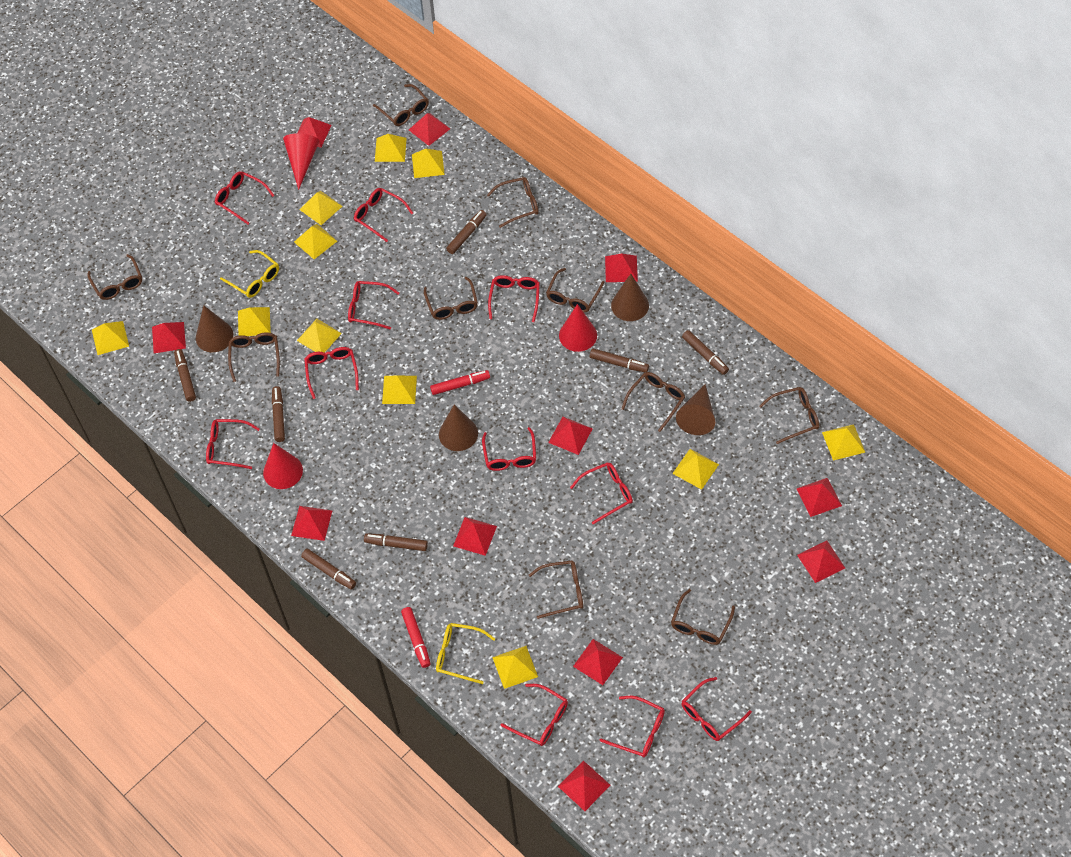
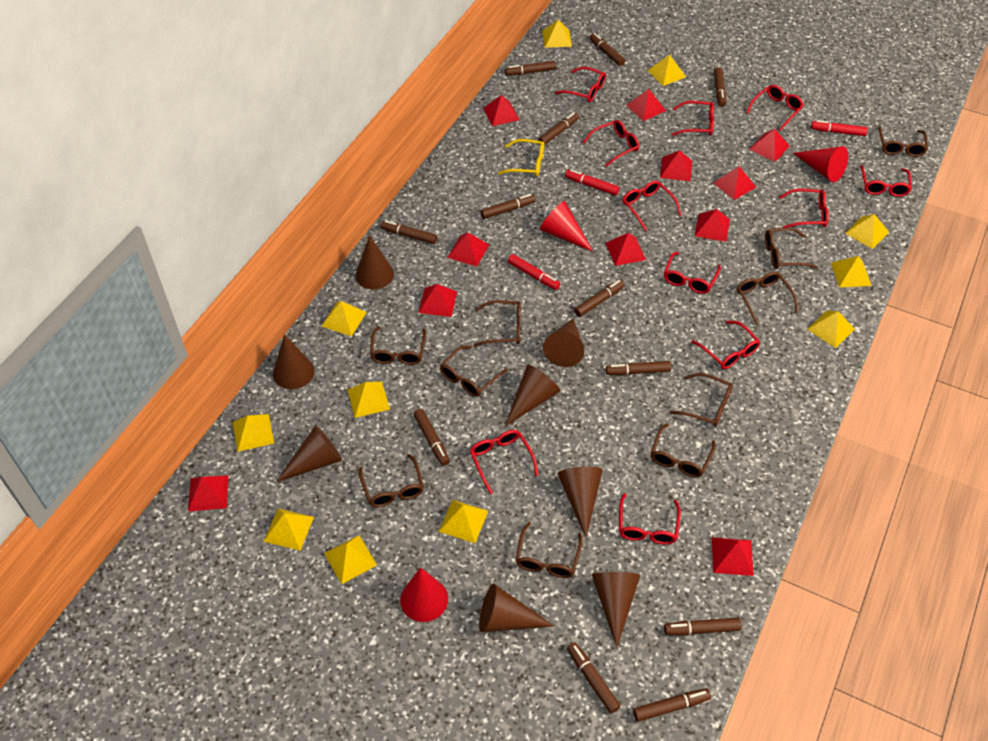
brown cone: [196,305,234,352] [439,404,478,451] [611,274,649,321] [676,384,715,435] = 4 -> [273,334,315,389] [276,425,342,482] [355,235,394,289] [479,584,554,632] [505,365,561,426] [543,318,584,367] [558,467,603,537] [592,572,640,647] = 8
brown marker: [174,349,196,402] [272,386,285,442] [301,549,356,589] [364,533,428,551] [446,210,487,254] [590,348,649,373] [682,330,729,375] = 7 -> [381,220,437,244] [414,409,450,466] [480,194,536,219] [505,61,556,76] [538,112,579,145] [567,642,621,714] [574,279,625,317] [589,33,625,66] [606,361,671,375] [633,688,711,722] [664,618,742,635] [714,67,726,107] = 12
red marker: [401,607,431,668] [430,370,490,395] = 2 -> [508,254,561,290] [565,169,620,196] [811,120,868,136] = 3
yellow glasses: [220,250,279,298] [436,623,495,684] = 2 -> [498,139,544,176] = 1

